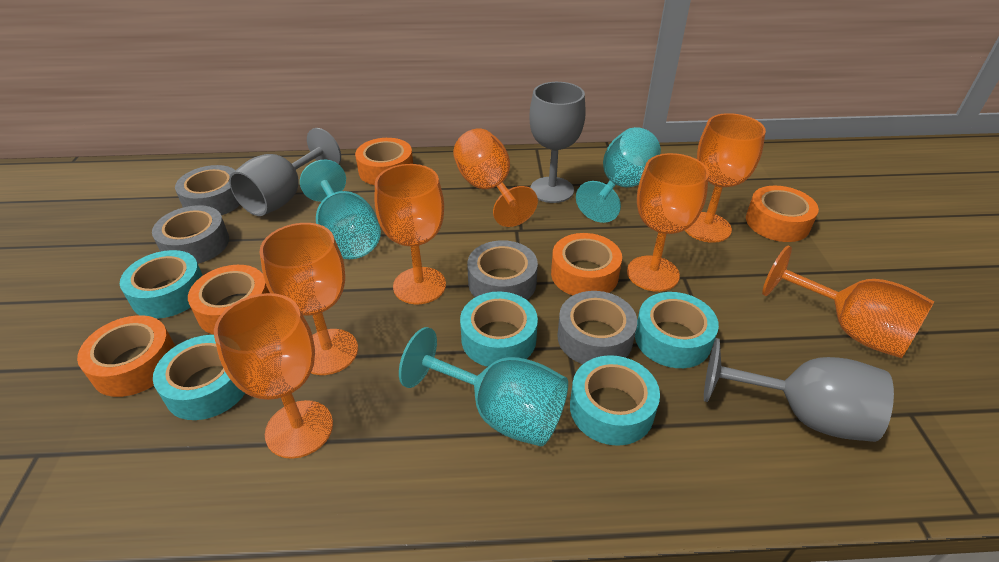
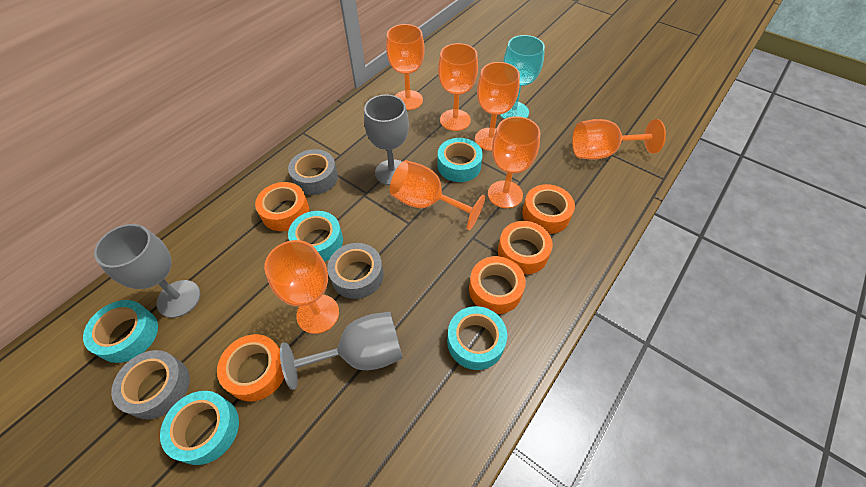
grey tape: [152,205,229,264] [175,165,240,215] [467,240,538,300] [557,291,637,364] = 4 -> [111,350,190,420] [288,149,338,195] [327,243,384,299] = 3
turquoise goblet: [300,160,381,259] [399,327,568,446] [576,127,661,223] = 3 -> [500,35,545,119] = 1

